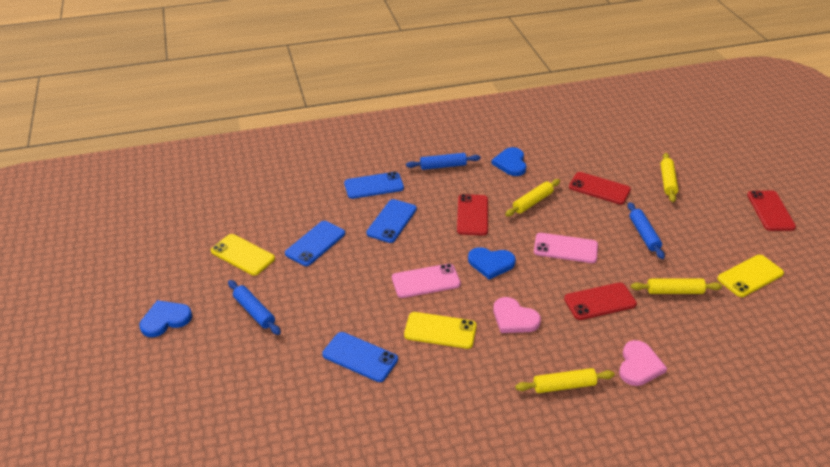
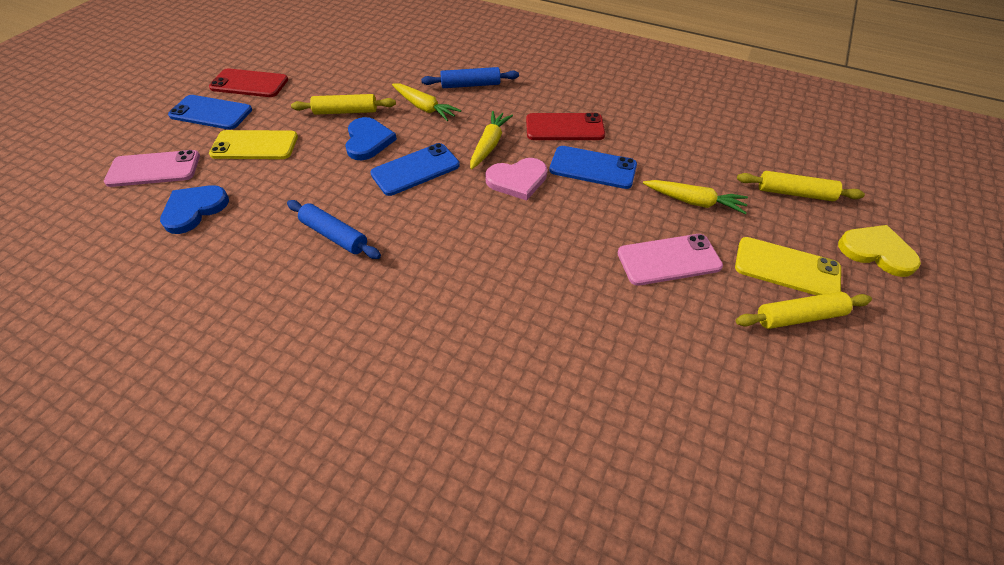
blue heart: [139,300,192,337] [468,247,516,279] [491,147,527,176] = 3 -> [160,185,229,234] [345,117,397,160] = 2
blue phone: [285,221,345,266] [322,332,398,382] [344,172,404,199] [366,199,417,243] = 4 -> [168,95,252,130] [370,143,460,196] [549,146,637,189] = 3
blue rolling pin: [228,280,281,335] [406,153,481,170] [628,202,665,259] = 3 -> [287,200,381,259] [421,67,519,88] = 2
pink heart: [493,297,541,333] [619,340,667,386] = 2 -> [485,158,547,201] = 1
red phone: [457,194,488,235] [564,283,637,320] [569,172,631,205] [747,191,796,231] = 4 -> [209,68,288,97] [526,113,605,140] = 2
yellow carrot: none = 0 -> [392,83,461,121] [470,111,513,169] [643,180,748,214] = 3
yellow heart: none = 0 -> [838,225,921,277] = 1
yellow phone: [211,234,275,275] [404,312,477,349] [717,255,784,297] = 3 -> [209,130,298,159] [735,237,841,295] = 2
yellow rolling pin: [505,179,560,216] [515,368,615,393] [631,279,722,294] [660,153,678,202] = 4 -> [291,94,396,115] [736,292,872,329] [737,171,865,201] = 3

